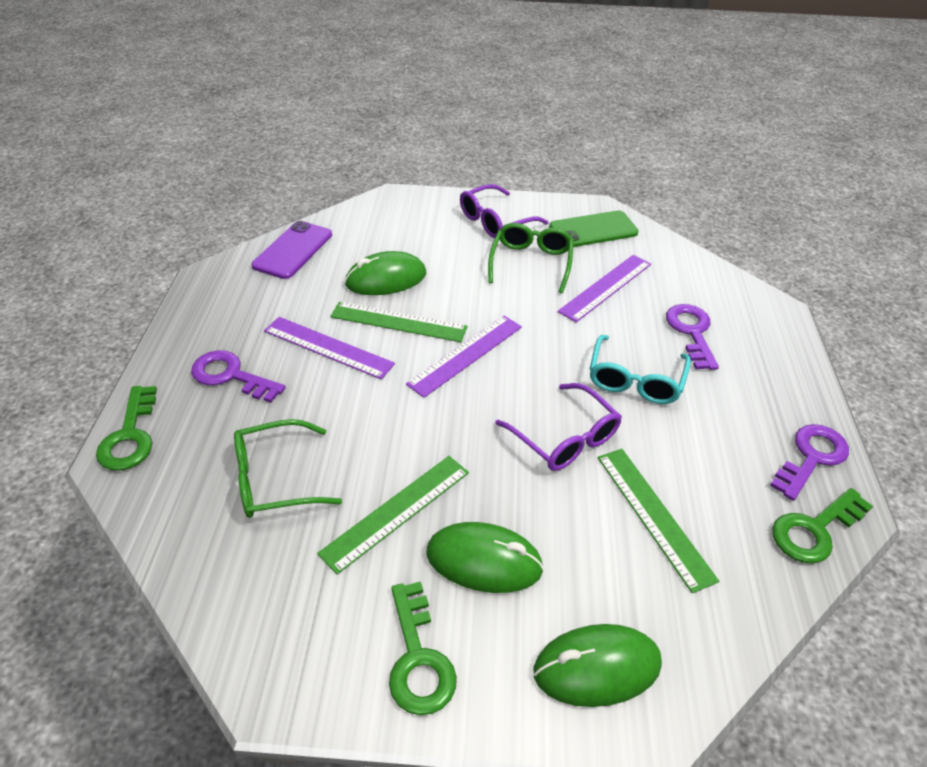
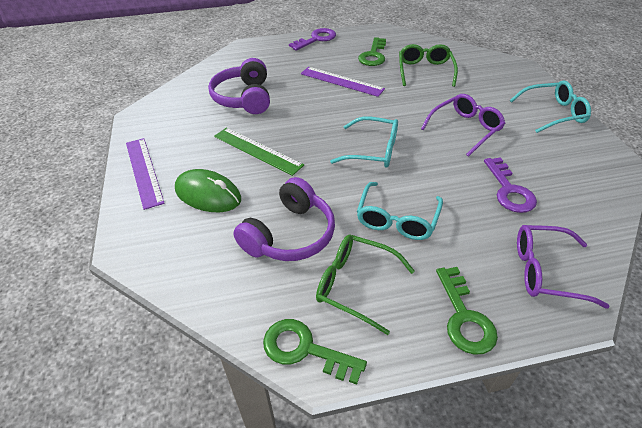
green mouse: [344,251,427,295] [426,522,544,593] [534,624,662,707] = 3 -> [175,169,241,212] = 1
green phone: [549,210,639,247] = 1 -> none = 0
green ruler: [317,456,469,574] [330,302,468,342] [598,449,719,593] = 3 -> [214,128,304,176] = 1
purple headphones: none = 0 -> [208,58,270,114] [233,177,335,261] = 2
purple key: [191,350,286,403] [666,304,719,370] [770,424,849,501] = 3 -> [289,28,336,51] [484,157,537,213] = 2
purple phone: [251,221,332,279] = 1 -> none = 0
purple ruler: [264,317,395,380] [406,316,522,398] [558,255,651,322] = 3 -> [126,138,165,210] [301,67,385,97] = 2
turquoise glasses: [590,335,691,404] = 1 -> [330,116,398,168] [357,182,443,240] [510,80,591,133] = 3

